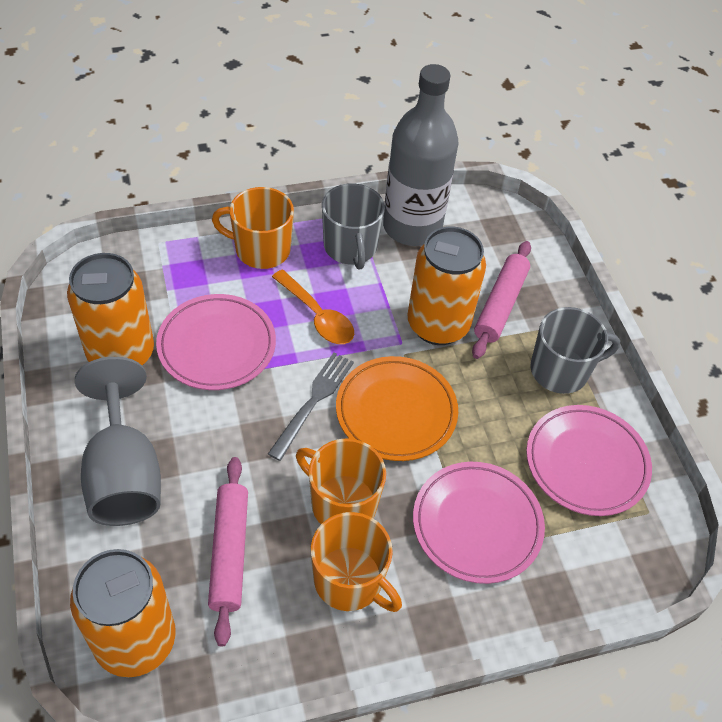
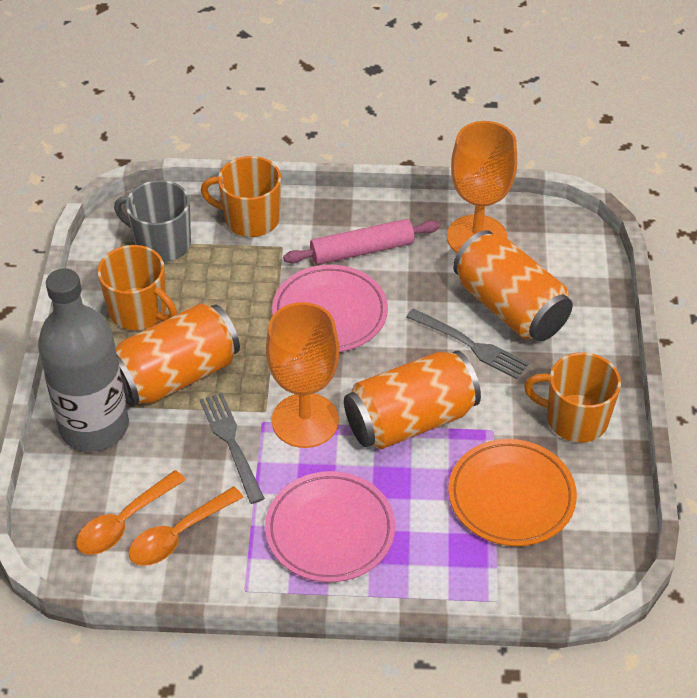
grey fork: [268,353,354,461] = 1 -> [200,393,265,504] [406,309,529,379] = 2
grey goblet: [75,357,161,526] = 1 -> none = 0
grey mug: [322,183,385,270] [531,307,620,394] = 2 -> [114,180,191,262] = 1
orange goblet: none = 0 -> [266,302,339,448] [447,121,517,253] = 2
orange spoon: [272,269,354,344] = 1 -> [76,470,186,555] [129,486,243,566] = 2
pink plate: [156,294,276,390] [413,462,545,584] [526,405,652,516] = 3 -> [265,471,395,582] [272,265,388,352] = 2
pink rolling pin: [208,457,248,646] [472,241,531,359] = 2 -> [283,219,440,265] = 1

